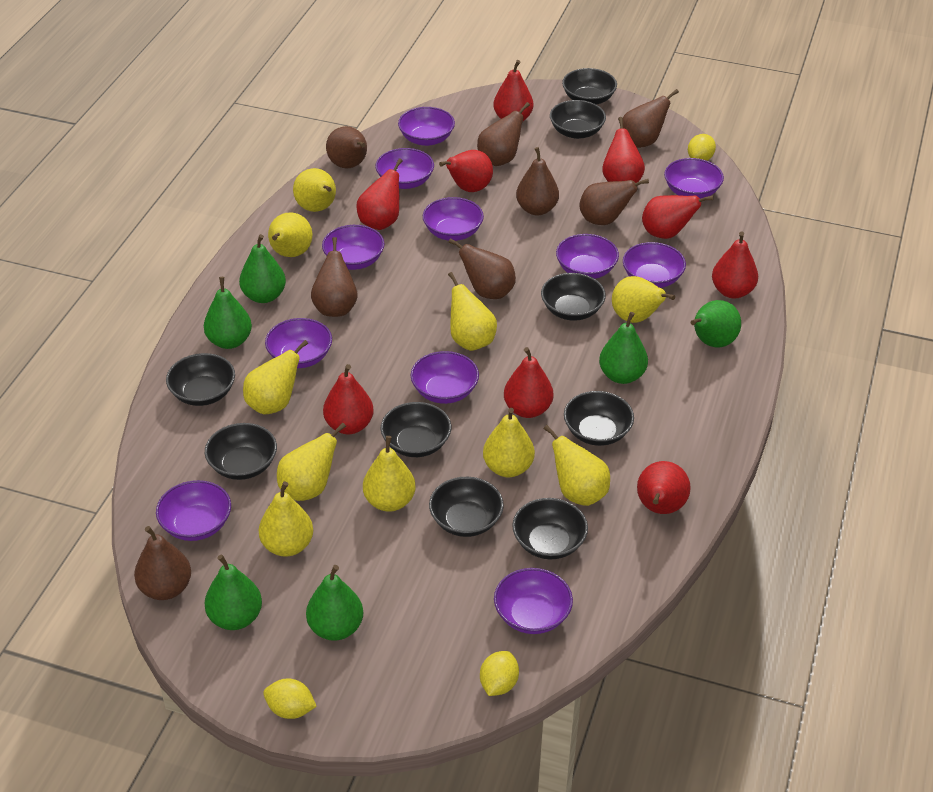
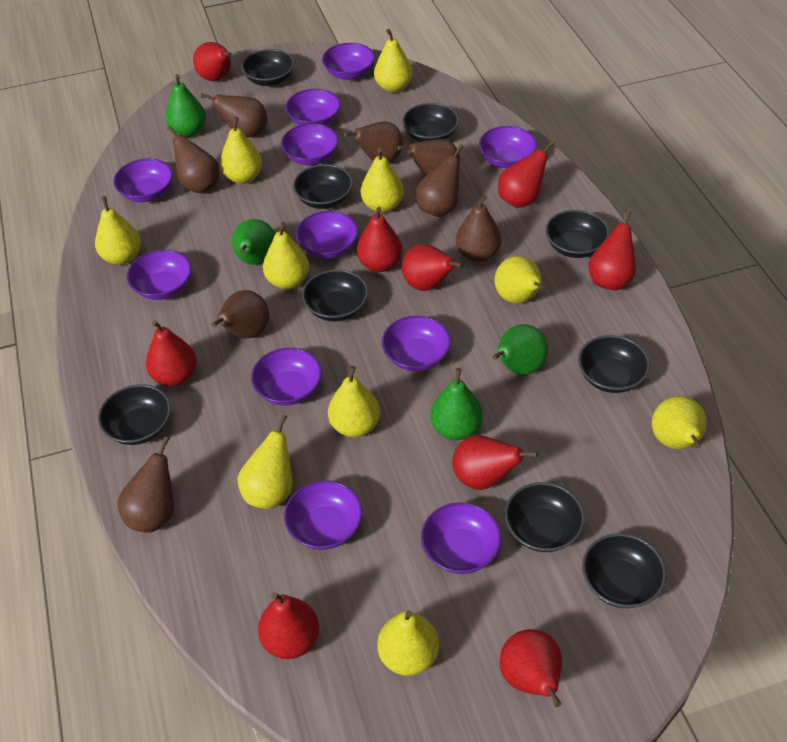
green pear: [204,277,252,349] [204,554,262,630] [239,234,286,303] [306,565,363,641] [599,312,648,384] [691,300,741,348] = 6 -> [165,74,206,137] [232,219,275,265] [430,368,483,440] [492,324,548,375] = 4
yellow lemon: [263,678,317,719] [480,651,519,696] [688,134,716,161] = 3 -> none = 0

